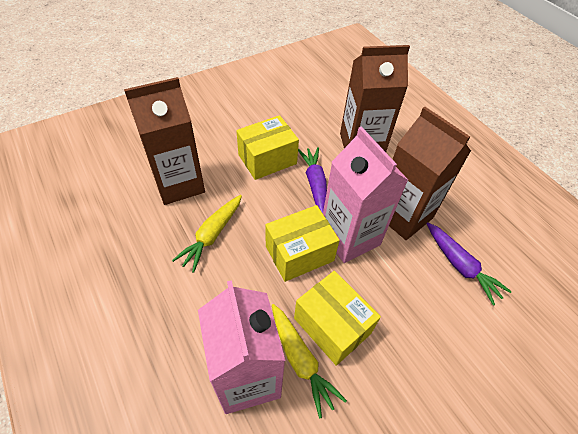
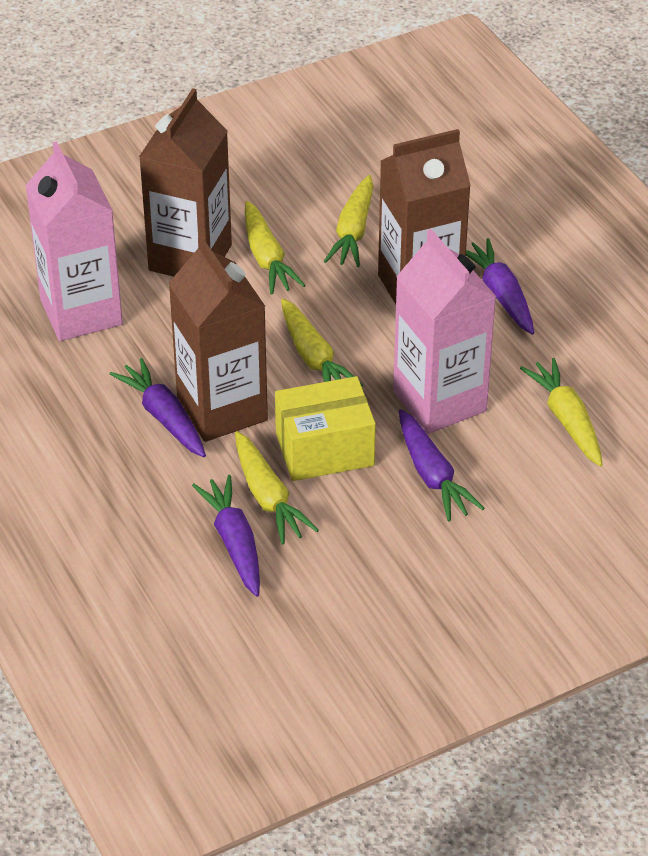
purple carrot: [298,147,327,213] [427,222,512,306] = 2 -> [110,358,206,457] [192,475,260,597] [399,409,484,522] [466,238,534,335] = 4
yellow box: [236,115,299,180] [265,205,340,282] [294,271,381,366] = 3 -> [275,376,376,481] = 1
yellow carrot: [172,195,242,273] [272,304,347,419] = 2 -> [235,431,319,545] [245,201,306,295] [281,299,363,386] [324,175,373,267] [520,358,603,466] = 5

